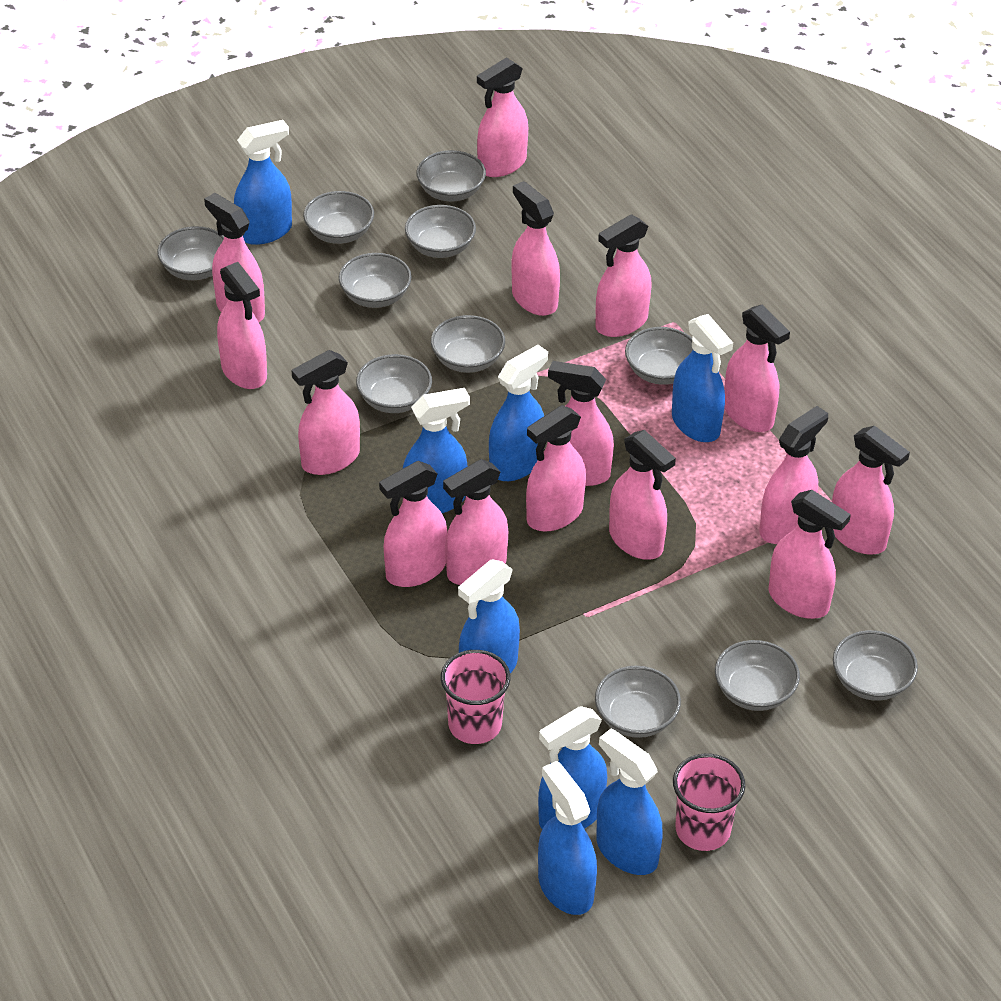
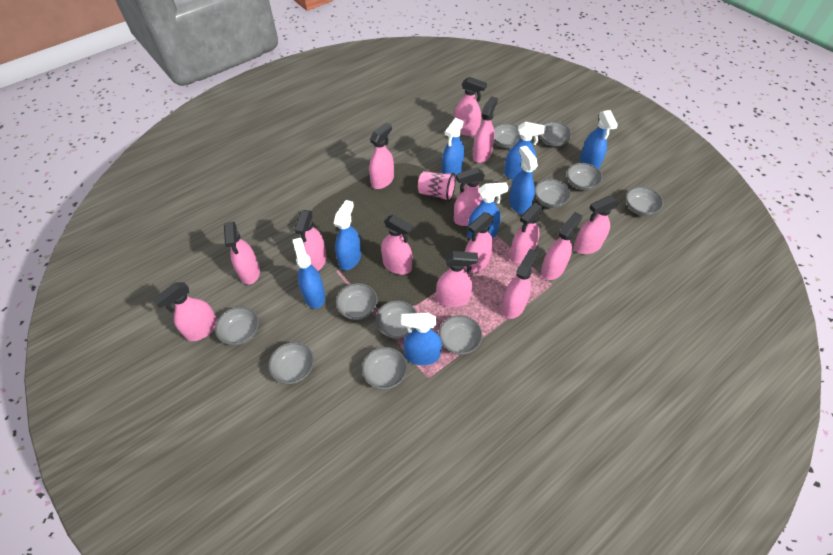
pink cup: [441,650,510,744] [673,753,745,851] = 2 -> [418,171,456,202] = 1
pink spray bottle: [204,193,265,322] [217,262,267,389] [292,350,360,475] [379,461,447,587] [443,459,508,585] [477,58,528,177] [512,181,560,316] [526,405,586,532] [548,361,614,486] [595,214,652,337] [609,430,676,560] [724,305,790,432] [759,406,828,544] [769,490,851,619] [832,426,910,554] = 15 -> [153,282,218,341] [224,222,260,285] [294,210,327,271] [369,123,394,189] [381,215,414,275] [436,251,478,307] [454,77,487,136] [454,168,485,226] [464,212,494,273] [473,96,498,163] [502,249,538,319] [510,203,544,264] [541,212,582,280] [574,196,618,254] = 14

